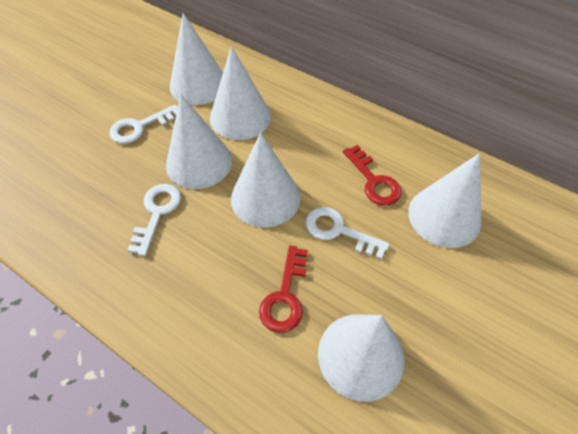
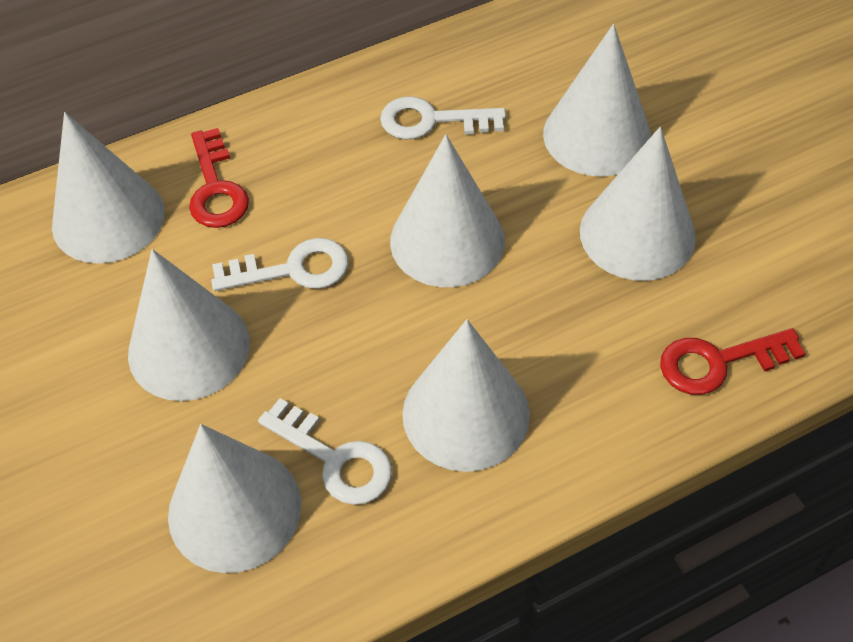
white cone: [166,94,232,189] [170,13,223,105] [210,46,271,140] [231,132,300,228] [318,314,405,402] [408,153,481,248] = 6 -> [52,112,165,264] [128,249,250,401] [168,424,301,573] [390,134,505,287] [402,319,530,472] [543,24,651,177] [580,127,696,281] = 7

